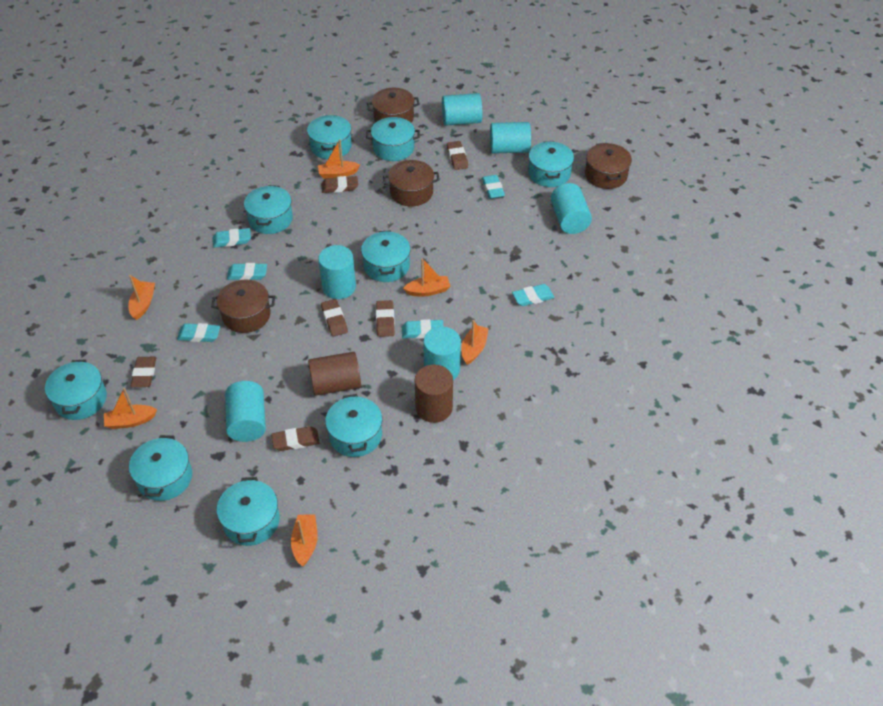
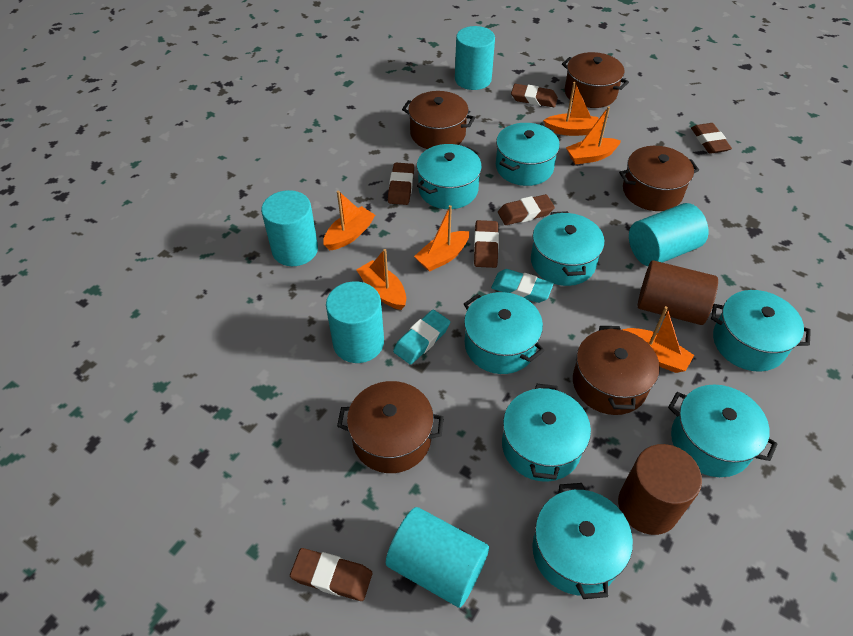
brown pot: [211,280,275,333] [367,88,420,123] [383,160,440,206] [585,143,632,189] = 4 -> [337,381,444,473] [402,91,475,149] [562,52,629,108] [573,326,660,415] [619,146,699,211] = 5
turquoise cylinder: [225,381,266,442] [318,245,356,299] [423,327,461,380] [442,93,482,126] [490,122,531,154] [551,183,592,234] = 6 -> [261,190,318,266] [326,281,384,363] [386,507,489,608] [455,26,495,90] [629,203,708,266] = 5
turquoise eraser: [177,323,220,342] [212,228,251,248] [227,263,267,280] [402,319,444,339] [482,175,505,199] [512,284,555,306] = 6 -> [393,310,450,365] [491,269,554,303] = 2
turquoise pot: [45,359,107,420] [129,435,192,501] [217,477,280,546] [244,185,293,234] [307,115,352,159] [325,394,382,457] [361,230,411,282] [366,117,420,161] [528,141,574,187] = 9 -> [417,144,482,209] [464,292,545,374] [496,123,560,186] [502,384,591,481] [531,211,605,286] [532,483,633,599] [668,384,778,477] [711,290,811,372] = 8

